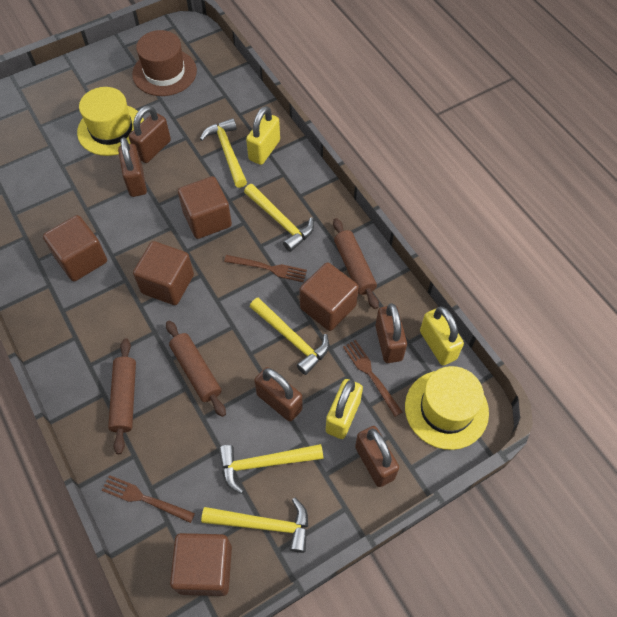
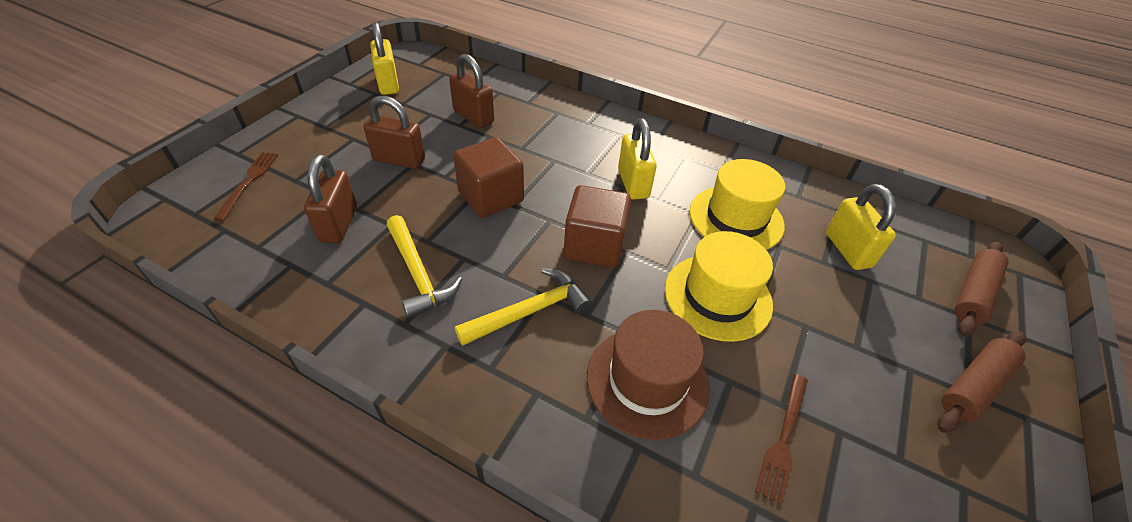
brown cube: [43,215,107,281] [133,241,194,305] [170,533,232,596] [178,176,232,239] [300,262,359,331] = 5 -> [453,137,524,218] [564,185,631,268] = 2
brown fork: [102,475,195,523] [224,255,307,282] [343,340,402,417] = 3 -> [214,152,278,221] [755,374,808,505] = 2
brown padlock: [118,137,147,197] [129,105,171,163] [254,367,303,421] [355,426,399,487] [375,303,407,363] = 5 -> [304,154,357,243] [364,96,425,169] [449,54,494,128] = 3
brown rolling pin: [108,338,136,454] [166,321,226,417] [333,218,379,309] = 3 -> [938,331,1026,433] [955,241,1008,337] = 2
yellow hammer: [200,118,247,188] [201,498,308,553] [219,444,323,494] [244,184,314,252] [250,297,329,375] = 5 -> [387,215,462,319] [455,268,592,346] = 2

